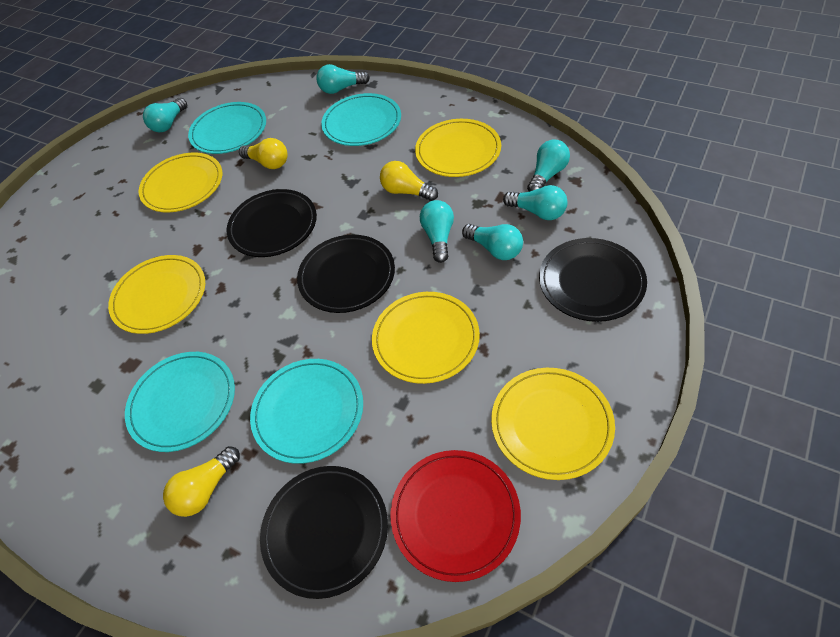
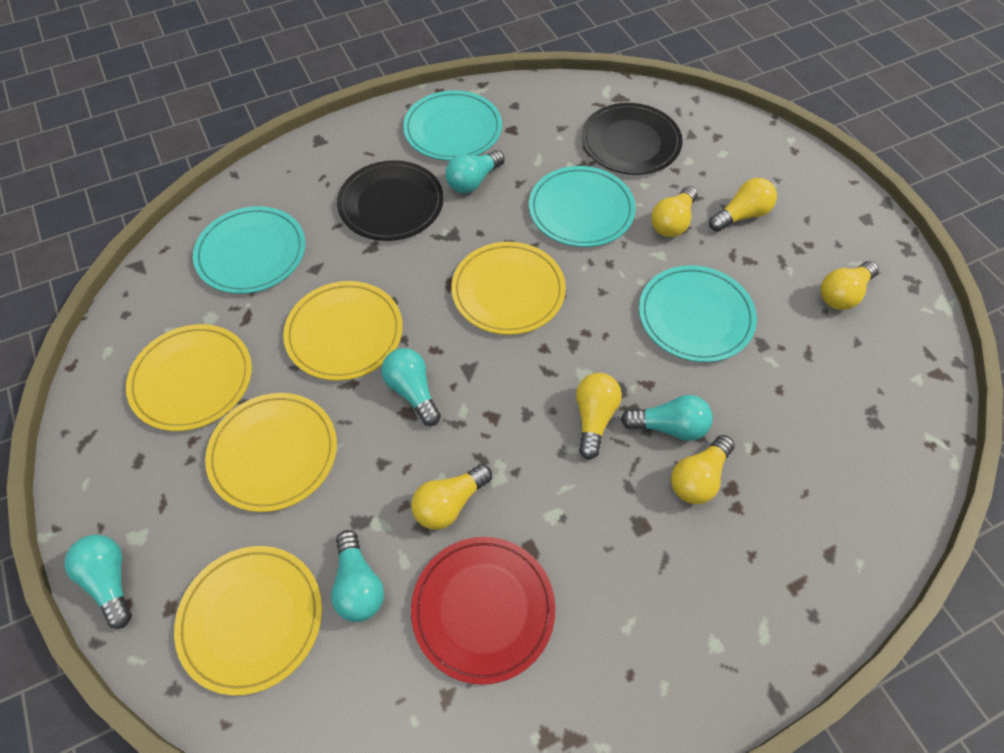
black plate: [227,189,317,257] [260,466,388,599] [297,235,395,313] [539,238,647,322] = 4 -> [337,160,444,241] [582,103,683,175] = 2
turquoise light bulb: [143,98,187,132] [317,64,370,94] [420,200,454,263] [462,224,523,260] [503,185,567,220] [527,139,570,191] = 6 -> [65,535,132,629] [331,530,384,622] [381,348,441,426] [445,150,505,193] [621,395,713,441] = 5
yellow light bulb: [163,446,240,517] [239,138,288,169] [380,161,438,201] = 3 -> [411,464,492,530] [576,373,622,460] [651,186,698,237] [671,435,735,504] [709,178,777,232] [821,261,879,310] = 6

